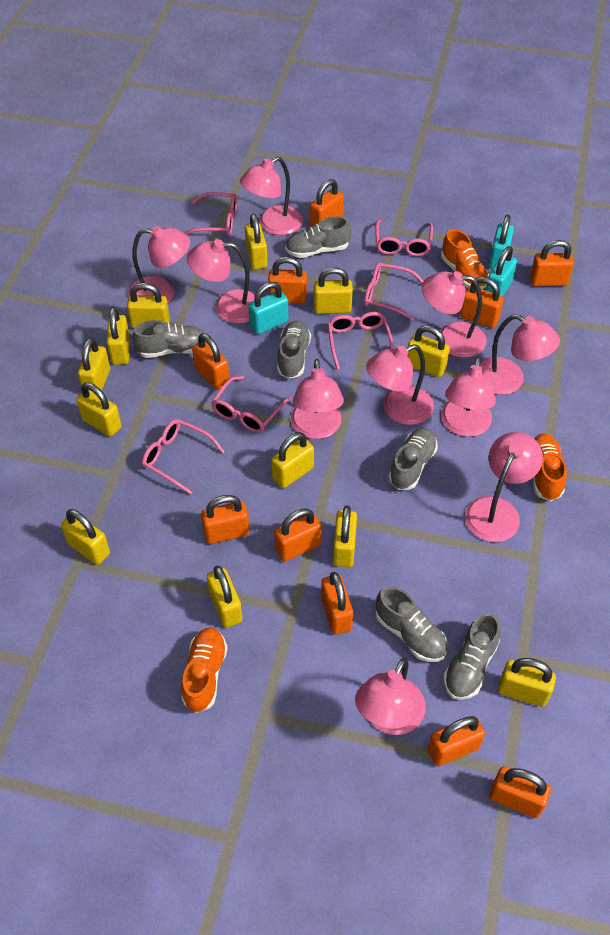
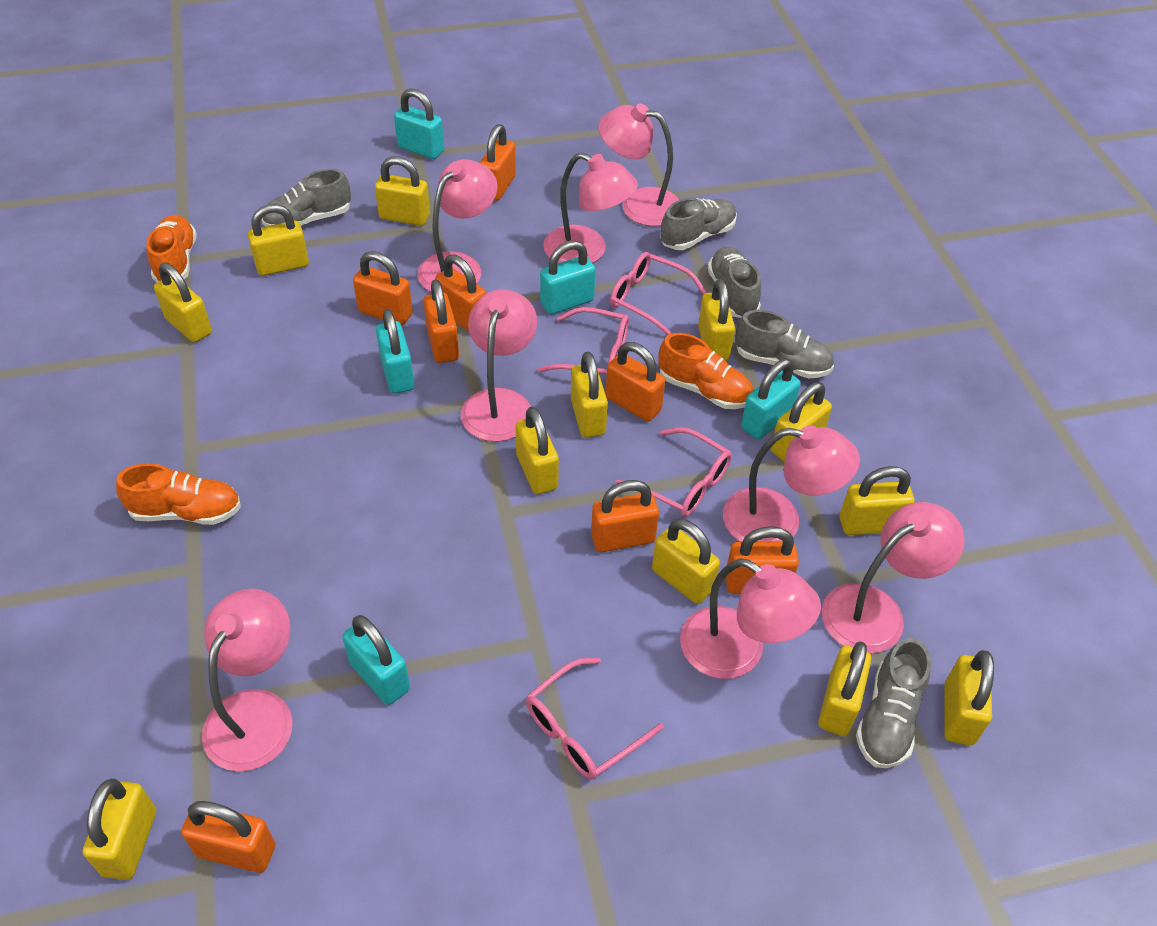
grey shoe: [132,320,204,358] [277,321,311,379] [285,216,351,258] [376,586,448,662] [389,428,438,490] [444,613,501,700] = 6 -> [262,169,351,226] [660,198,737,250] [708,247,761,318] [735,310,834,378] [856,638,931,768] = 5
orange padlock: [192,333,230,390] [201,495,249,544] [268,257,307,304] [274,509,321,562] [310,179,344,226] [321,572,353,635] [428,716,485,766] [460,277,504,328] [490,766,551,818] [530,240,574,286] = 10 -> [181,801,275,873] [353,251,413,325] [423,280,459,363] [435,254,486,332] [480,124,516,201] [591,480,659,552] [605,342,665,421] [726,526,799,594] = 8
pink glasses: [142,419,225,495] [184,192,237,236] [211,376,291,433] [328,312,394,370] [364,262,423,321] [376,220,433,256] = 6 -> [526,658,664,780] [537,307,629,374] [610,252,707,335] [615,427,732,517] = 4
pink lamp: [128,225,190,303] [187,239,255,324] [240,156,303,235] [291,359,344,439] [355,658,426,735] [366,344,434,425] [422,271,487,358] [441,357,496,437] [465,432,543,542] [480,314,560,395] = 10 -> [202,589,292,771] [417,159,497,292] [461,289,537,442] [543,152,638,263] [598,103,679,226] [680,558,821,679] [723,425,860,542] [822,502,965,654] = 8
turquoise padlock: [248,282,288,334] [486,246,517,297] [489,214,514,269] = 3 -> [342,615,410,705] [376,309,414,394] [394,89,444,159] [540,241,596,314] [741,359,801,439] = 5

